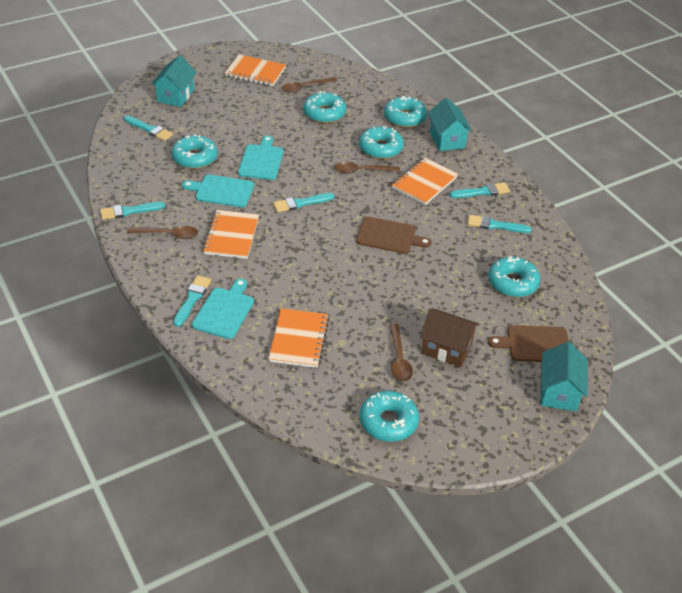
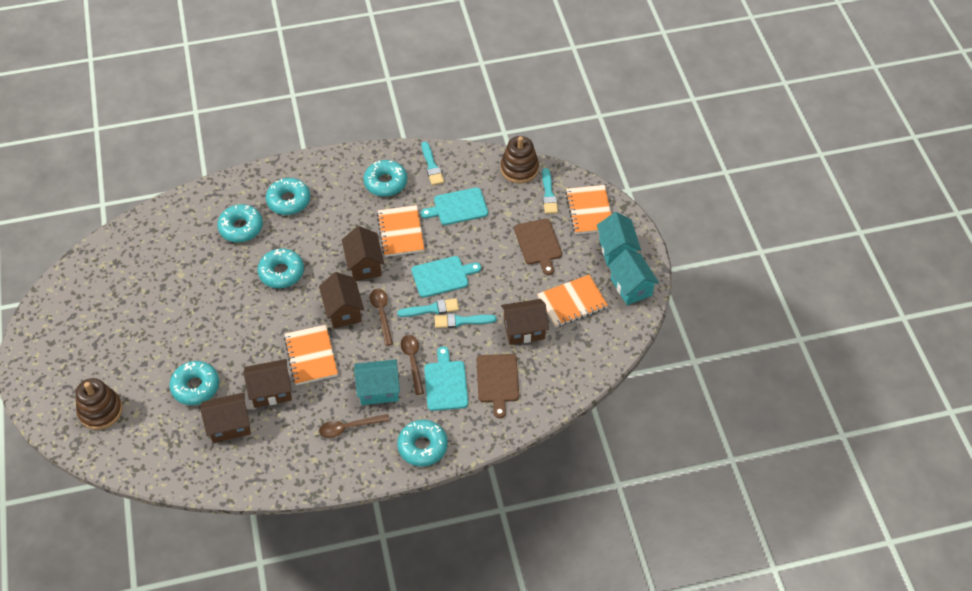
brown house: [420,308,480,367] = 1 -> [200,393,251,443] [244,359,292,408] [319,272,364,329] [342,226,384,281] [501,299,549,345] = 5
brown spoon: [127,226,198,239] [282,77,338,93] [335,162,400,174] [390,323,413,382] = 4 -> [319,414,390,438] [370,289,393,346] [401,335,424,395] = 3
brown stacking toy: none = 0 -> [75,378,123,430] [500,136,539,183] = 2
turquoise brush: [100,202,165,220] [124,115,173,141] [173,275,211,327] [273,193,334,212] [449,183,510,198] [468,215,532,233] = 6 -> [397,298,459,317] [422,142,444,185] [435,313,497,328] [542,168,558,214] = 4

